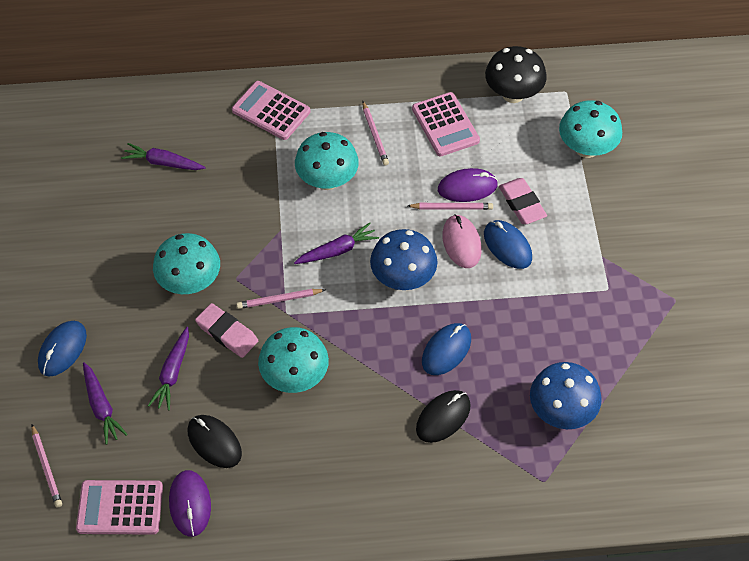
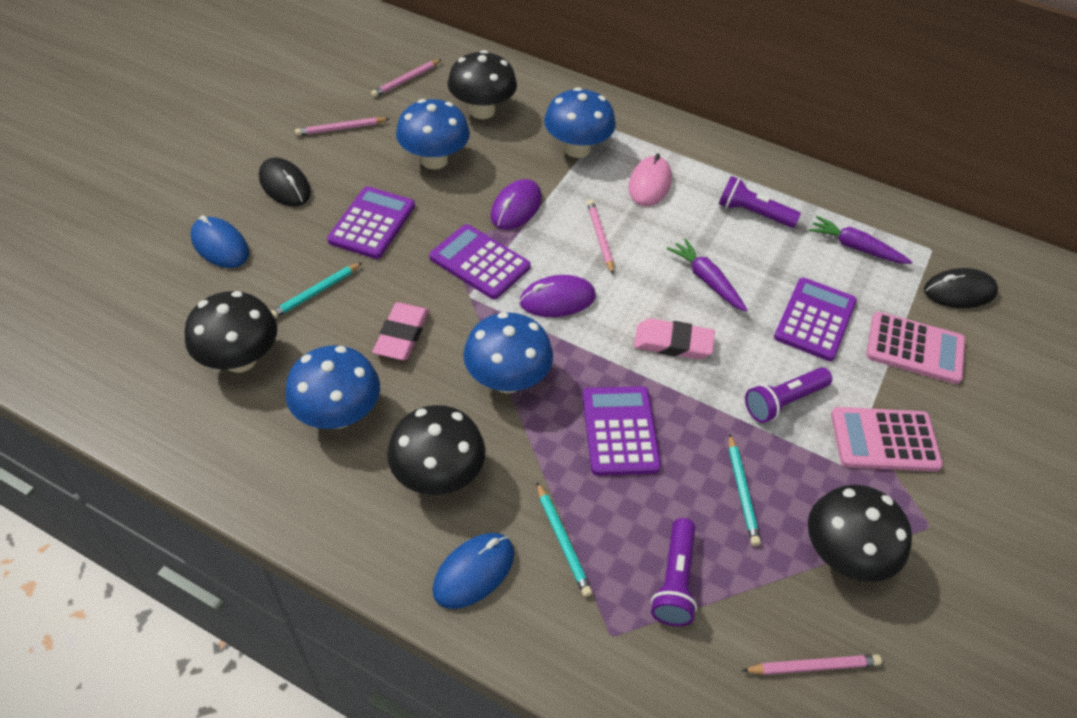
black mushroom: [485,46,547,103] = 1 -> [184,291,277,373] [387,405,485,495] [448,50,517,119] [808,485,912,582] = 4
blue mouse: [38,321,87,377] [422,323,471,375] [484,220,532,269] = 3 -> [190,215,249,268] [432,533,514,609] = 2
blue mushroom: [370,229,438,290] [530,362,602,429] = 2 -> [285,345,380,429] [396,99,470,169] [463,312,553,393] [544,87,616,158] = 4
pink calculator: [76,480,163,535] [232,81,310,140] [412,92,480,156] = 3 -> [831,407,943,472] [866,312,965,384] = 2
purple calculator: none = 0 -> [327,186,415,259] [429,224,531,299] [583,386,661,476] [774,277,857,361] = 4
purple carrot: [83,362,128,444] [121,143,205,170] [148,327,189,411] [294,223,379,264] = 4 -> [667,238,748,312] [809,216,912,264] = 2
purple flashlight: none = 0 -> [651,518,697,626] [719,176,801,228] [745,367,832,423] = 3
turquoise mushroom: [153,233,220,294] [258,327,329,393] [295,132,359,190] [559,100,622,158] = 4 -> none = 0
turquoise pencil: none = 0 -> [271,262,363,318] [537,482,593,597] [729,433,761,546] = 3

